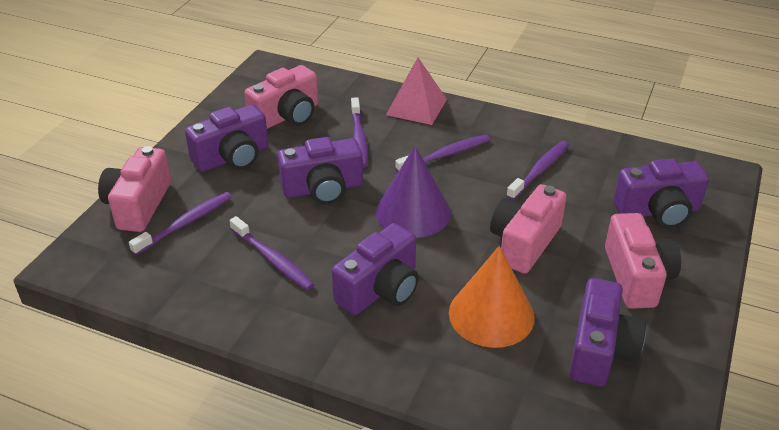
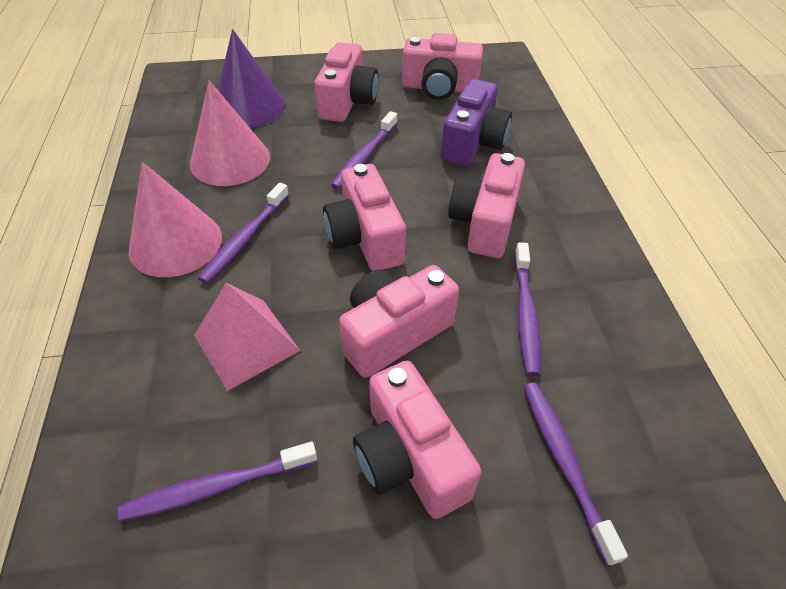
orange cone: [449,246,535,348] = 1 -> none = 0
pink camera: [98,146,171,232] [245,65,318,129] [490,184,567,274] [605,213,681,309] = 4 -> [314,42,379,122] [323,164,406,271] [339,265,459,378] [353,361,481,519] [402,33,483,100] [448,153,525,258] = 6
pink cone: none = 0 -> [128,162,222,277] [190,80,270,186] = 2
purple camera: [185,104,269,172] [277,137,363,204] [332,223,419,315] [569,278,646,387] [614,159,709,228] = 5 -> [441,79,512,166] = 1

